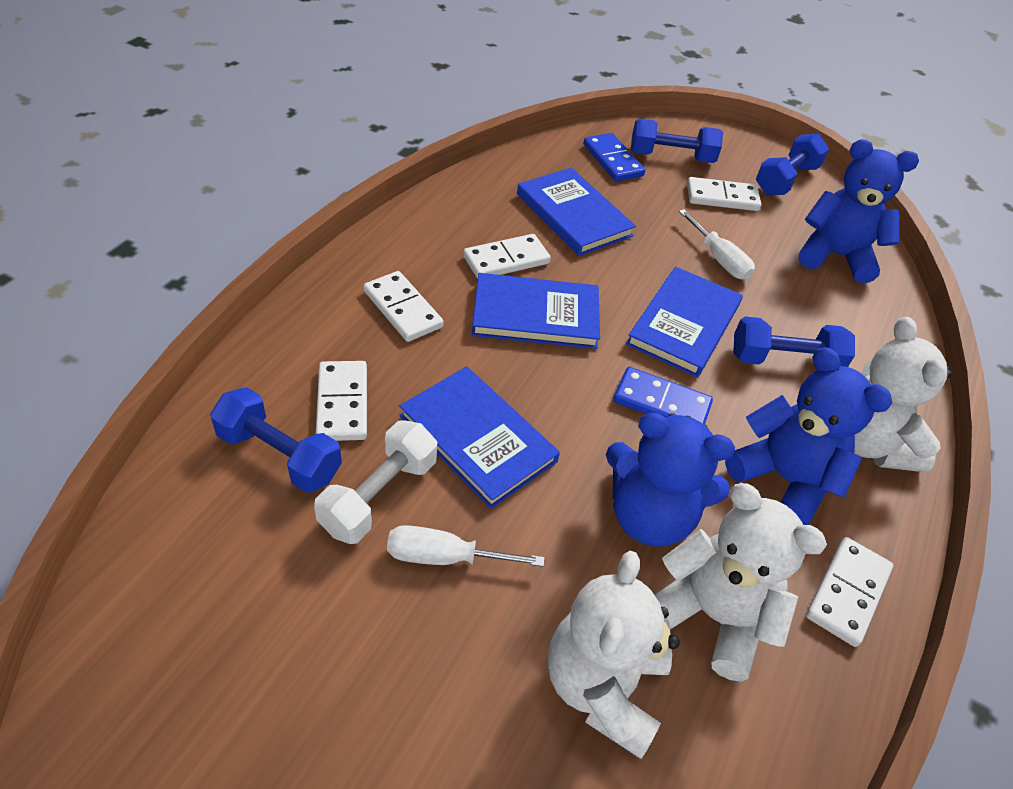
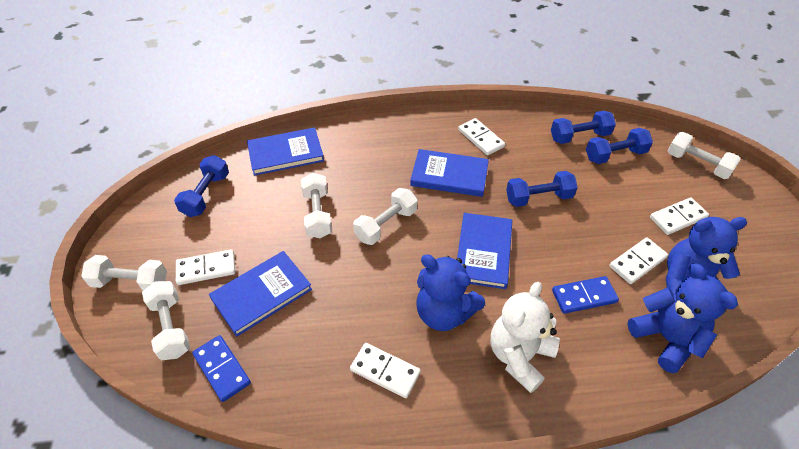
white dumbbell: [314,420,437,544] = 1 -> [81,255,167,291] [142,281,190,360] [301,173,332,238] [353,188,418,245] [668,132,740,179] = 5
white screwdriver: [387,525,545,567] [679,209,755,280] = 2 -> none = 0
white teddy bear: [548,551,680,759] [655,483,827,681] [854,317,952,472] = 3 -> [491,282,560,393] = 1

